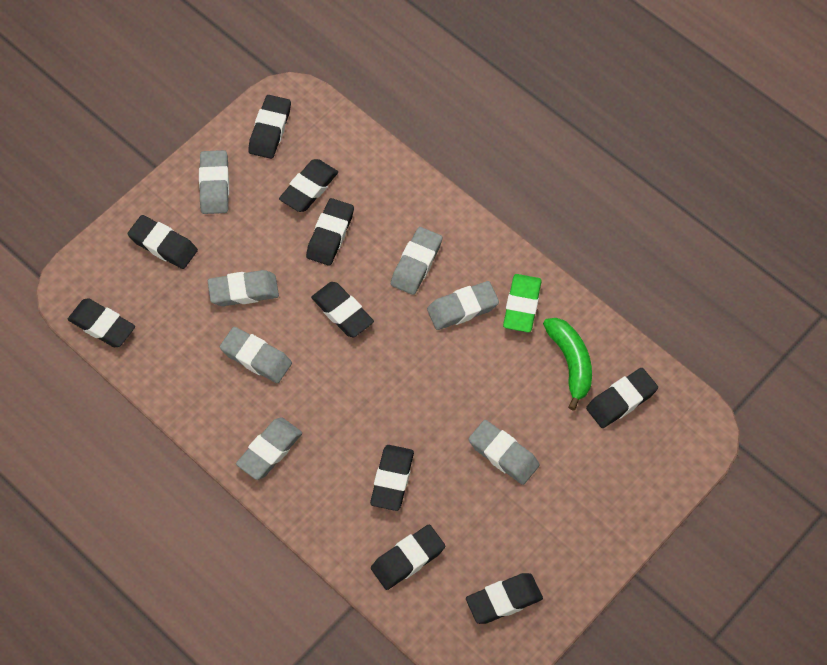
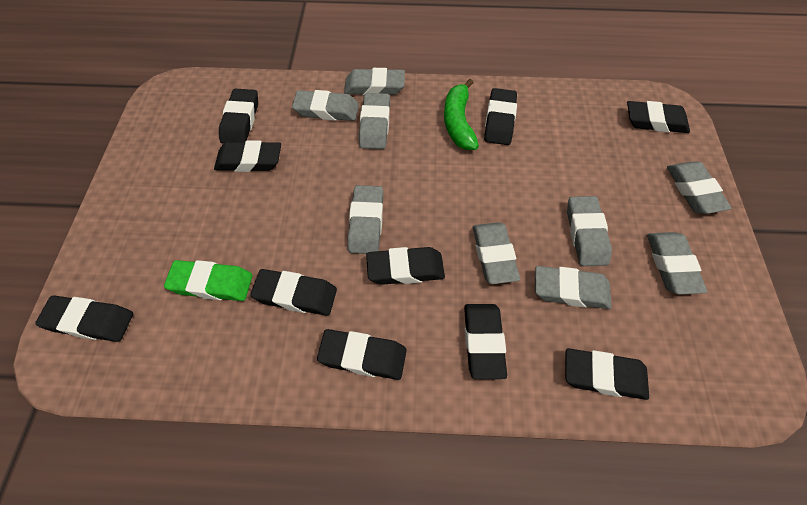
grey eraser: [199,150,229,214] [208,270,279,306] [220,327,292,383] [236,417,302,480] [391,227,442,295] [427,281,499,330] [468,420,540,485] = 7 -> [292,90,359,121] [344,68,405,96] [348,185,383,254] [359,93,390,149] [473,222,520,284] [535,266,612,309] [567,196,612,266] [647,232,707,294] [667,161,732,214] = 9

